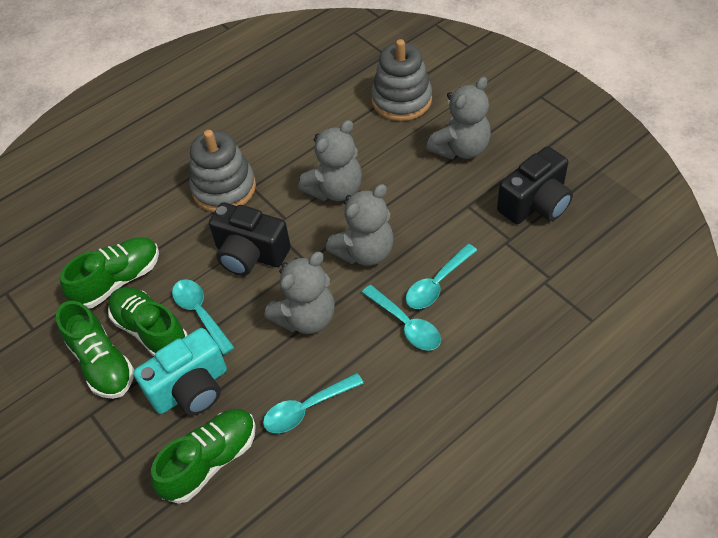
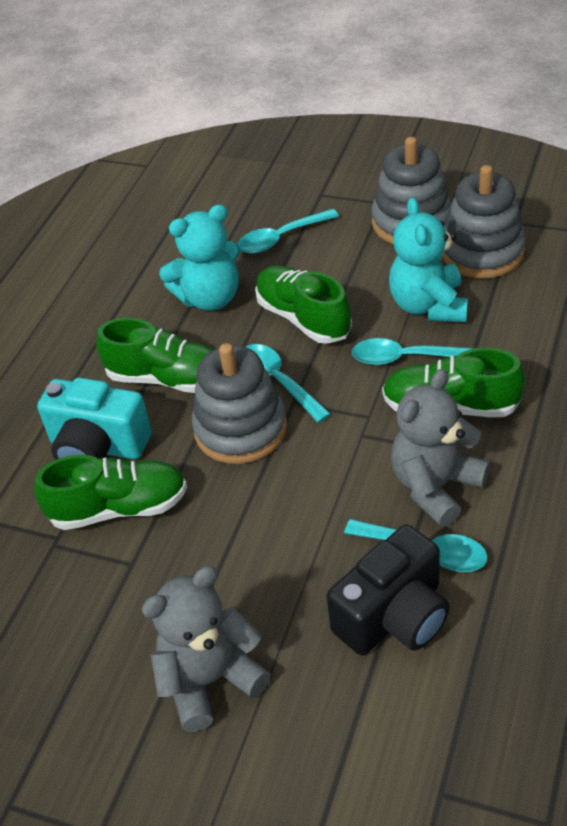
black camera: [209,203,291,276] [497,146,573,224] = 2 -> [327,524,450,655] = 1
grey stacking toy: [189,130,256,212] [371,39,432,121] = 2 -> [192,343,287,464] [371,137,452,245] [442,165,526,278] = 3
grey teddy bear: [264,252,335,334] [298,120,362,201] [326,184,394,266] [426,77,491,159] = 4 -> [142,566,271,732] [391,369,490,527] = 2
turquoise teddy bear: none = 0 -> [159,204,241,311] [389,197,468,322] = 2

